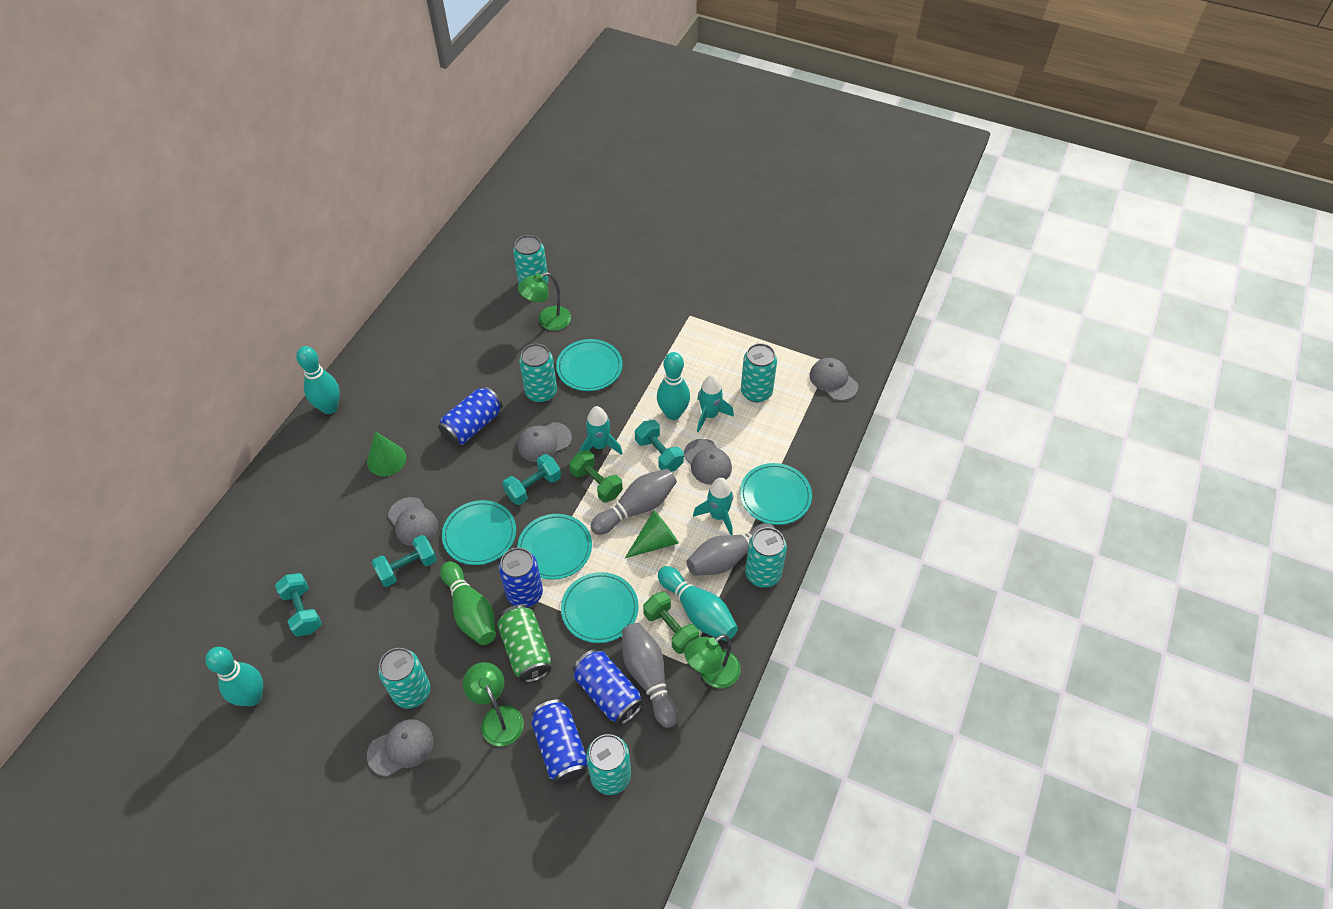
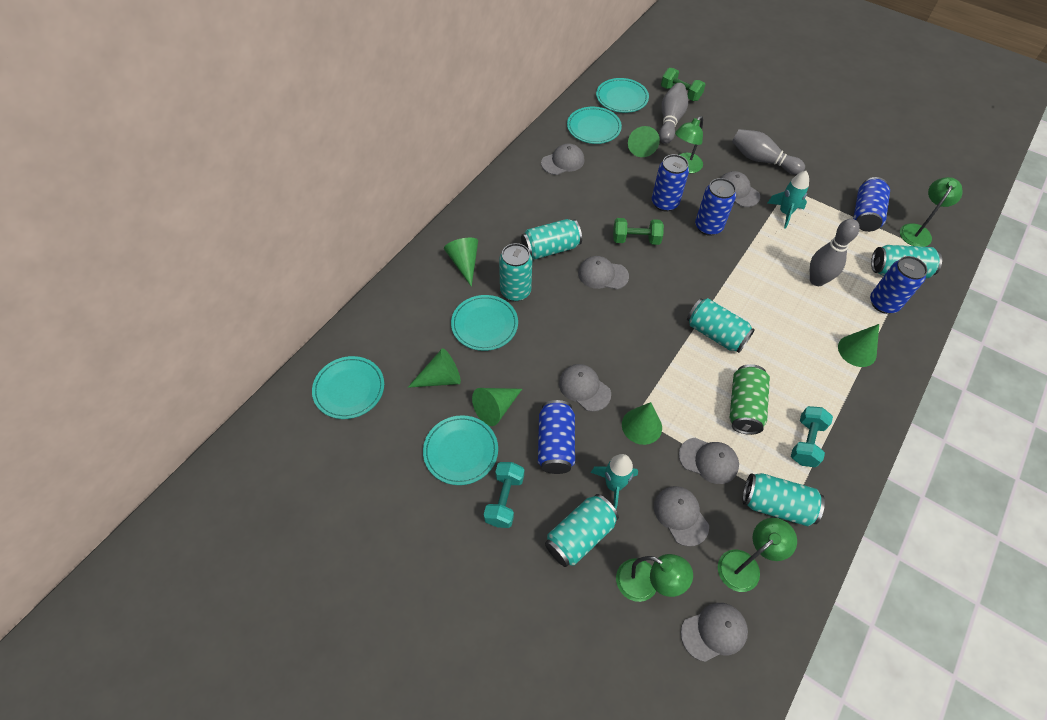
blue can: [438,386,503,446] [499,548,543,607] [531,699,588,784] [573,649,644,725] = 4 -> [538,400,575,474] [652,154,689,212] [695,178,736,236] [853,177,890,232] [870,256,928,314] = 5
green bowling pin: [440,561,496,645] = 1 -> none = 0
green cone: [367,431,406,476] [625,511,679,558] = 2 -> [408,348,461,388] [444,238,478,287] [472,388,522,426] [622,402,662,445] [628,126,660,157] [838,324,879,367] = 6
green lamp: [463,662,524,746] [518,272,571,331] [684,634,741,688] = 3 -> [616,554,693,602] [675,116,703,173] [718,518,797,592] [900,177,963,247] = 4
grey cap: [367,719,433,776] [388,497,438,546] [518,422,572,462] [684,439,732,485] [810,358,858,401] = 5 -> [541,143,584,175] [559,364,611,412] [578,256,629,290] [654,486,709,547] [679,438,739,484] [681,603,748,662] [720,171,760,207] = 7
turquoise bowling pin: [205,647,263,706] [296,346,340,414] [657,352,690,420] [658,566,738,641] = 4 -> none = 0
turquoise dumbbell: [275,573,322,637] [372,535,437,587] [502,454,561,505] [635,420,684,472] = 4 -> [484,462,524,528] [791,406,833,467] = 2
turquoise rocket: [580,406,623,455] [693,478,733,535] [697,375,734,432] = 3 -> [591,454,638,509] [768,171,809,229] = 2

